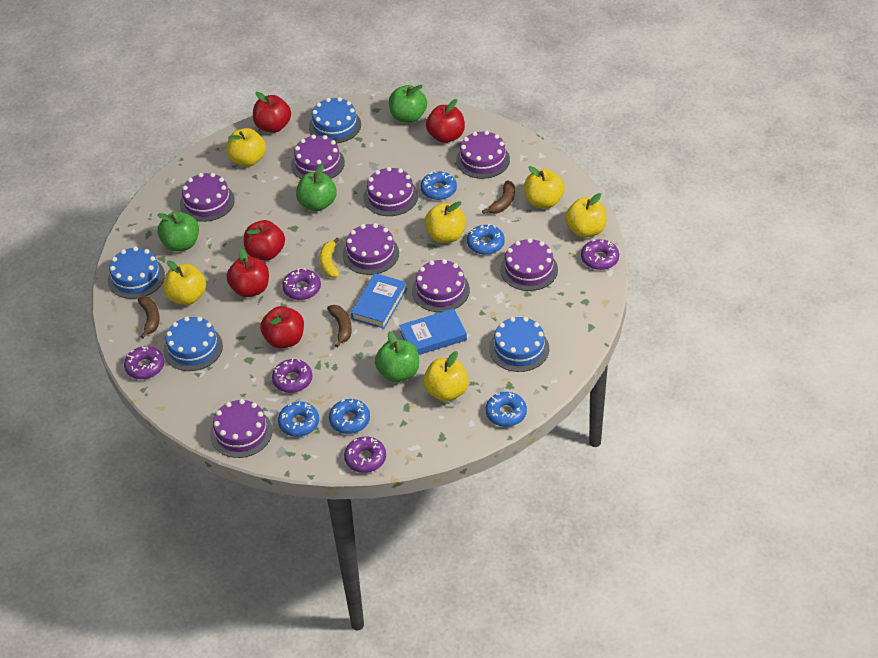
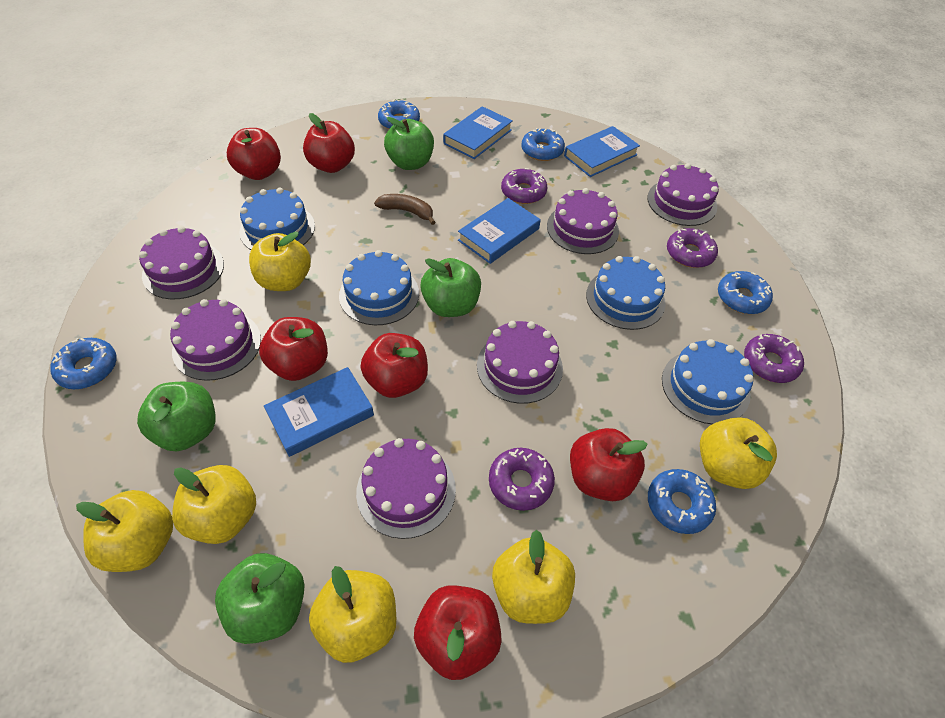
blue book: [351,273,407,329] [399,308,467,355] = 2 -> [264,367,374,457] [443,106,513,159] [458,198,541,264] [564,126,640,177] = 4
brown banana: [138,296,160,338] [327,305,352,348] [482,181,515,214] = 3 -> [374,194,435,225] = 1
purple cake: [180,173,235,222] [210,399,273,458] [291,134,345,179] [343,223,399,275] [363,167,418,216] [412,259,470,312] [456,131,510,179] [500,238,558,291] = 8 -> [139,226,224,299] [170,299,261,381] [356,438,456,539] [477,321,563,404] [547,188,619,254] [647,163,719,226] = 6
purple donut: [124,346,164,379] [272,358,312,393] [282,268,321,300] [344,436,386,473] [581,239,619,270] = 5 -> [489,448,555,511] [501,168,548,204] [667,228,718,268] [744,334,804,383] = 4
red apple: [227,248,269,297] [244,220,285,260] [253,92,291,133] [260,306,304,349] [426,99,465,143] = 5 -> [227,128,281,180] [259,317,328,381] [303,113,355,173] [361,333,428,398] [414,586,502,680] [570,428,648,501] = 6
yellow banana: [320,238,339,278] = 1 -> none = 0

